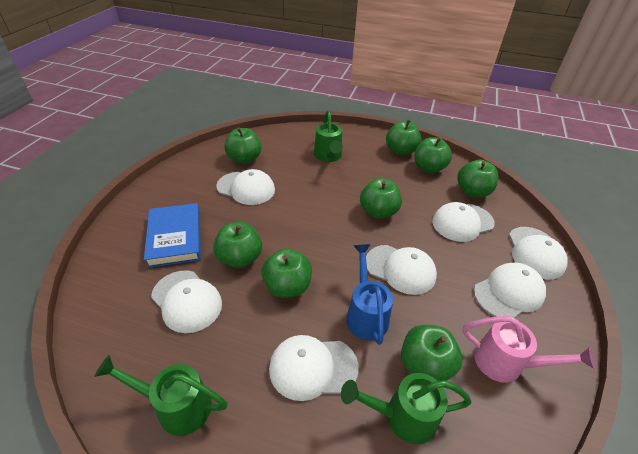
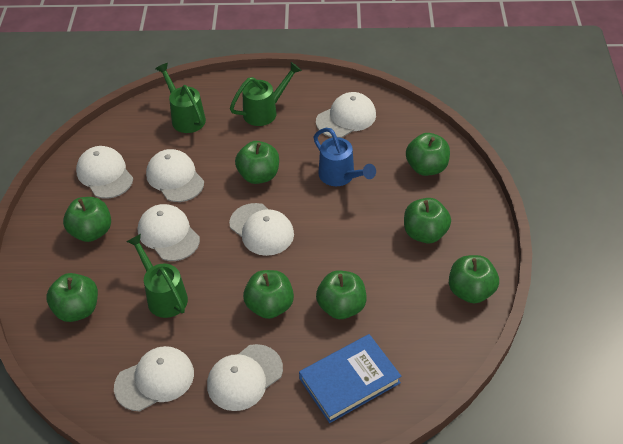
pink watering can: [462,316,596,383] = 1 -> none = 0

